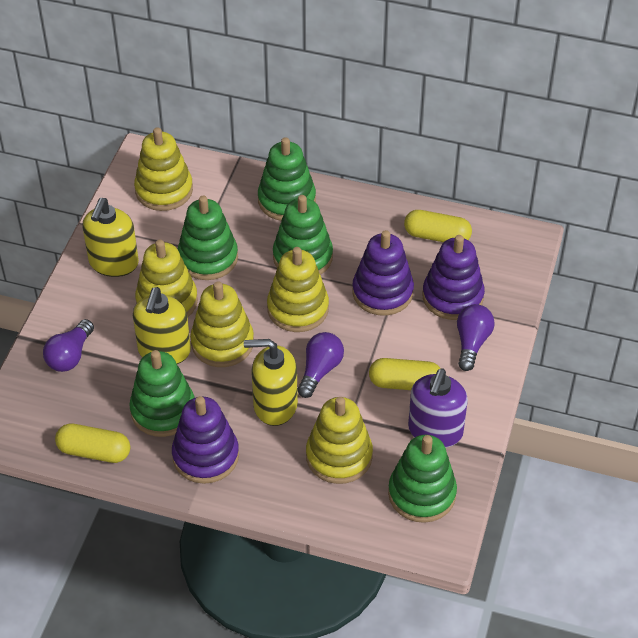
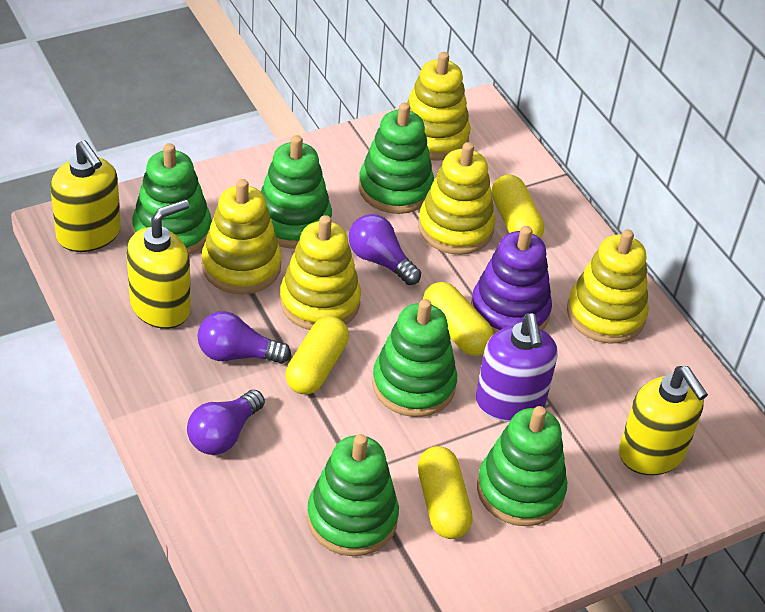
green stacking toy: [129,350,195,437] [178,196,238,280] [258,137,316,221] [273,195,333,275] [388,435,457,523] = 5 -> [132,143,211,255] [261,135,332,249] [307,434,399,556] [359,103,434,214] [372,299,457,417] [477,406,567,526] = 6
purple stacking toy: [172,396,239,484] [352,230,414,316] [422,235,485,320] = 3 -> [471,226,552,334] = 1
yellow capsule: [55,423,130,463] [369,358,440,390] [404,210,472,242] = 3 -> [285,316,349,394] [418,446,473,539] [423,282,494,356] [491,175,544,238] = 4

